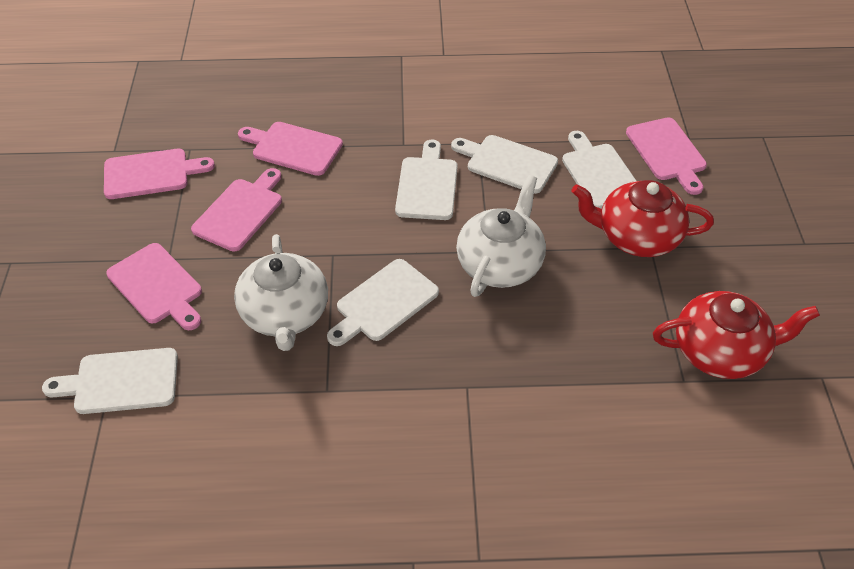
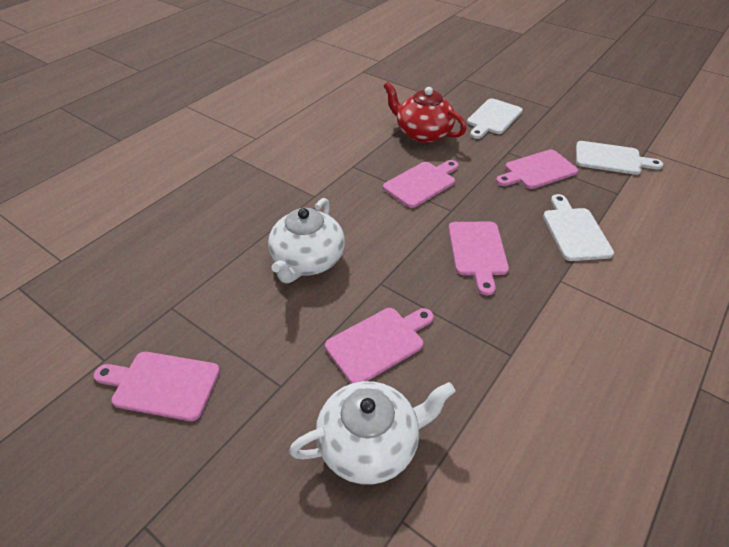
red teapot: [571,180,714,257] [653,291,820,379] = 2 -> [384,82,467,143] = 1
white cutting board: [42,348,178,414] [327,259,439,346] [395,140,458,220] [451,135,558,194] [562,131,636,209] = 5 -> [467,98,523,139] [543,194,614,261] [576,141,663,175] = 3

